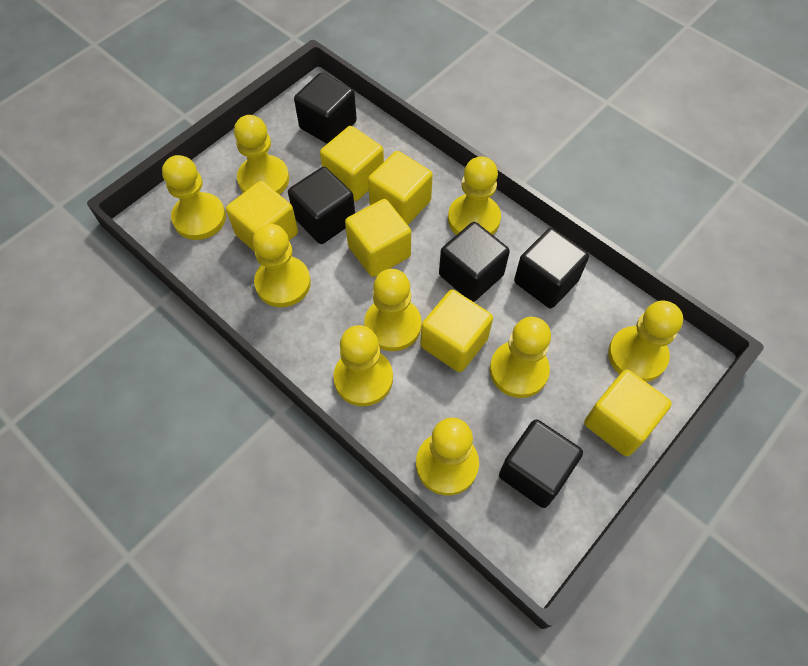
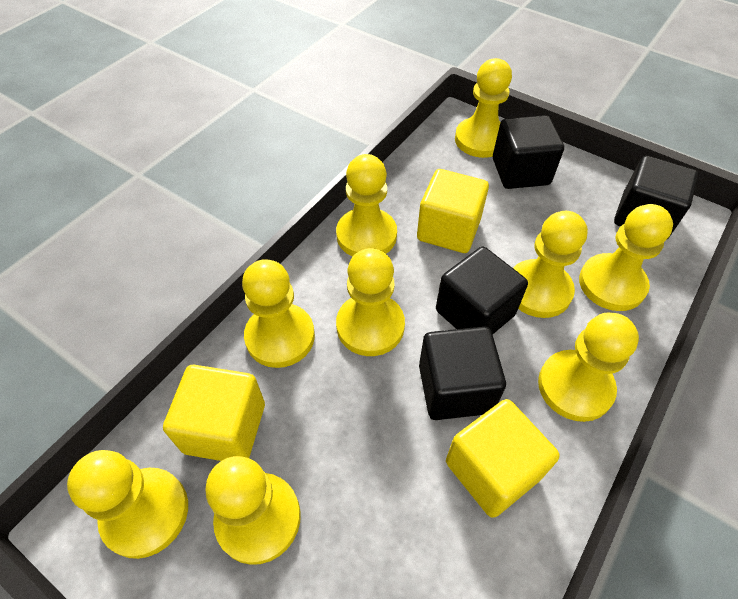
black cube: [288,167,355,244] [294,73,357,144] [439,222,510,302] [499,419,583,508] [514,228,589,308] = 5 -> [419,326,506,420] [436,247,528,335] [493,115,564,189] [614,156,698,236] = 4
yellow cube: [226,181,298,252] [320,126,384,201] [345,199,411,277] [368,151,433,225] [420,290,493,372] [584,370,672,456] = 6 -> [163,365,265,461] [417,169,489,253] [446,399,560,518] = 3

